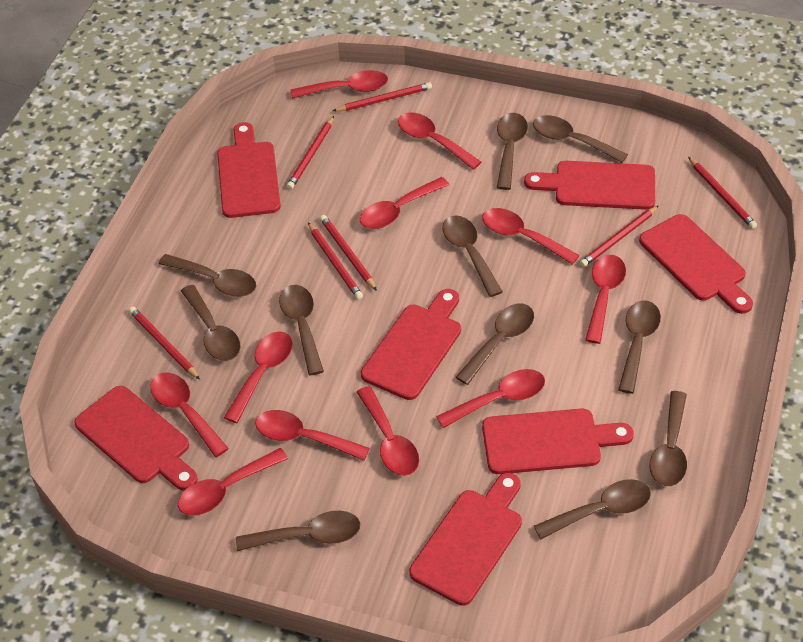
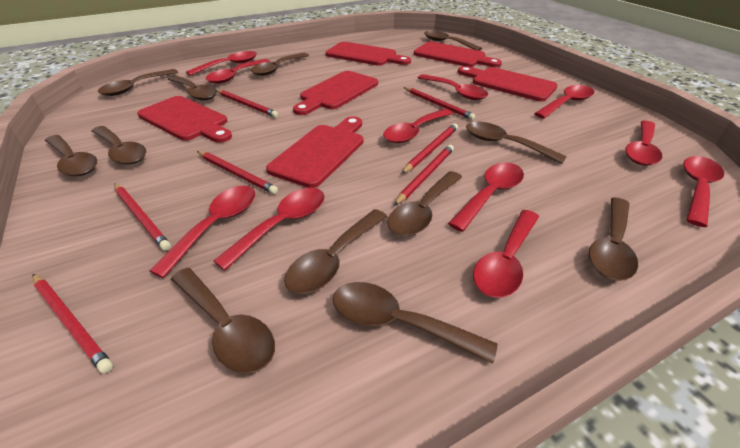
brown spoon: [158,254,256,297] [181,285,241,361] [236,511,361,551] [279,285,324,375] [442,215,503,297] [456,304,534,385] [497,113,528,190] [533,115,628,163] [534,479,651,539] [618,301,661,394] [650,391,687,486] = 11 -> [45,135,97,176] [92,126,146,165] [98,69,178,96] [168,75,217,100] [171,268,275,374] [251,53,309,76] [284,209,387,294] [333,282,497,364] [387,171,462,236] [424,31,482,51] [466,122,567,164] [589,197,638,281] = 12
red cutting board: [74,386,198,491] [217,122,281,218] [361,289,461,400] [409,473,522,606] [482,409,634,474] [524,161,655,210] [639,214,753,314] = 7 -> [137,96,232,143] [266,116,363,188] [293,71,378,115] [326,42,411,66] [414,42,502,67] [458,66,558,101] = 6

